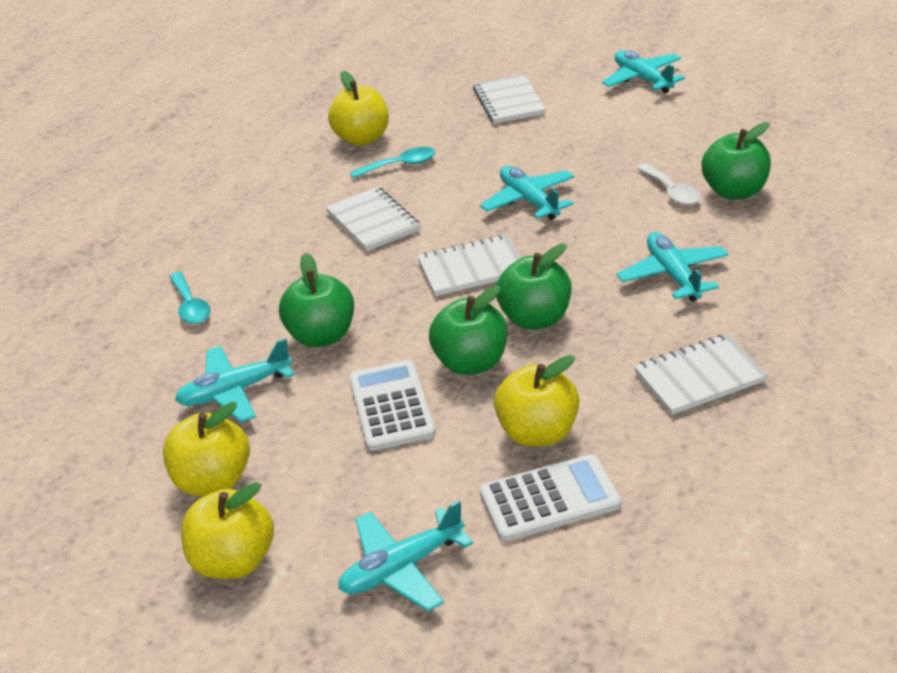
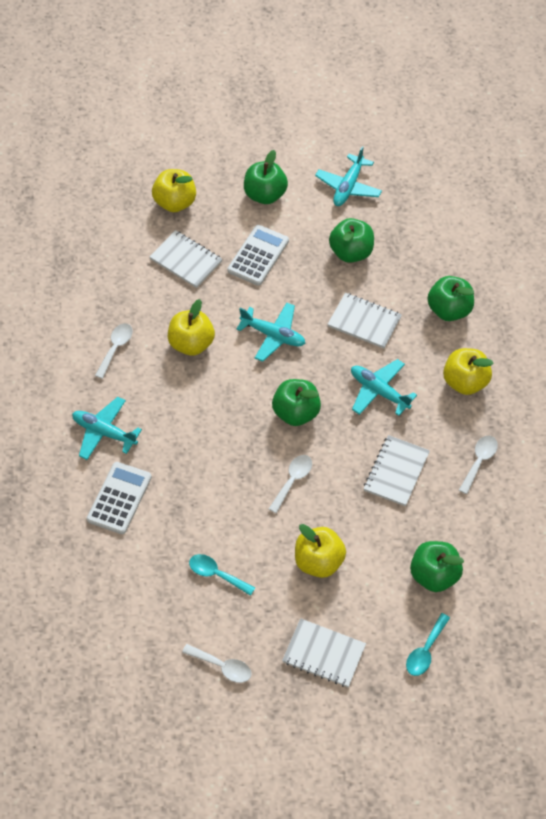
green apple: [279,252,354,347] [429,285,507,375] [496,244,572,330] [702,122,771,200] = 4 -> [244,150,288,204] [272,379,321,426] [329,218,374,263] [410,541,464,592] [427,276,474,321] = 5
turquoise plane: [175,338,294,422] [338,500,473,611] [480,166,575,220] [602,50,685,93] [617,232,729,302] = 5 -> [72,397,142,460] [237,303,305,362] [315,146,382,206] [351,359,417,416] = 4
white spoon: [636,163,700,205] = 1 -> [95,323,133,379] [182,644,251,683] [269,455,312,513] [459,436,498,494] = 4

